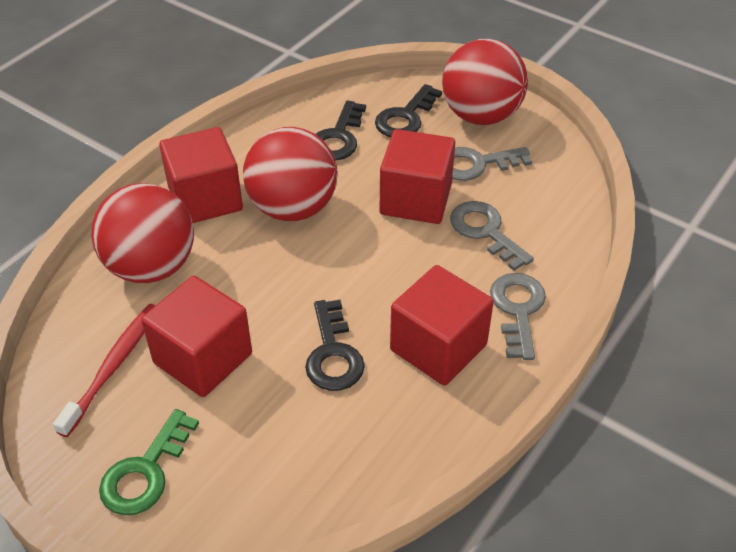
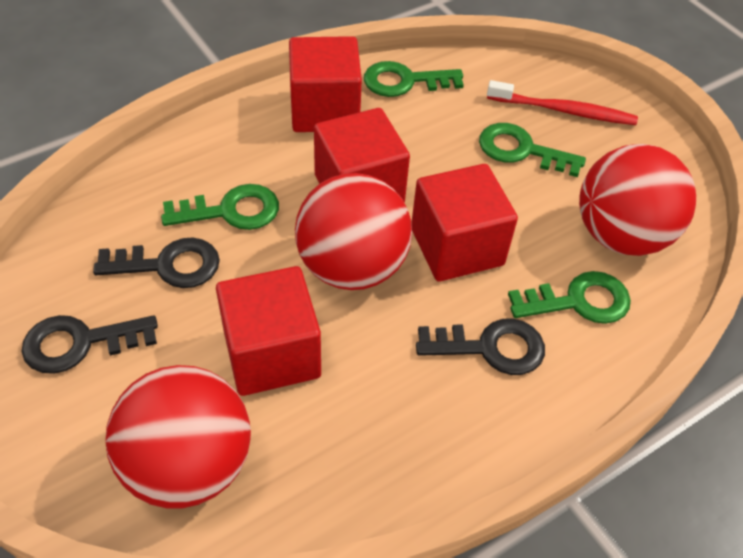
green key: [99,409,199,516] = 1 -> [161,184,279,230] [364,61,464,97] [479,123,586,177] [508,271,631,324] = 4
grey key: [450,201,534,271] [452,147,532,181] [490,273,546,360] = 3 -> none = 0

